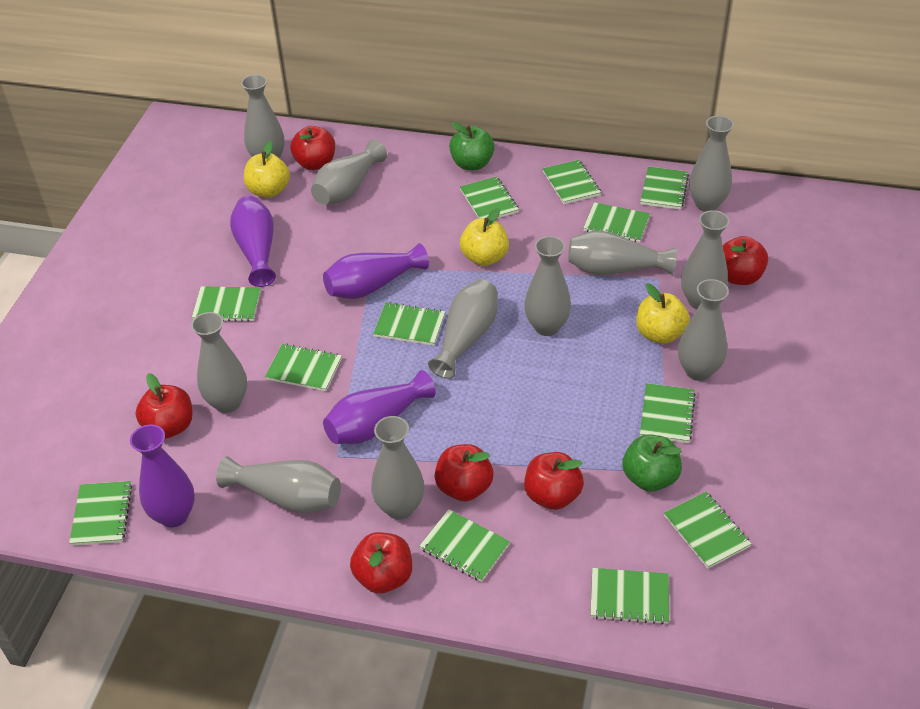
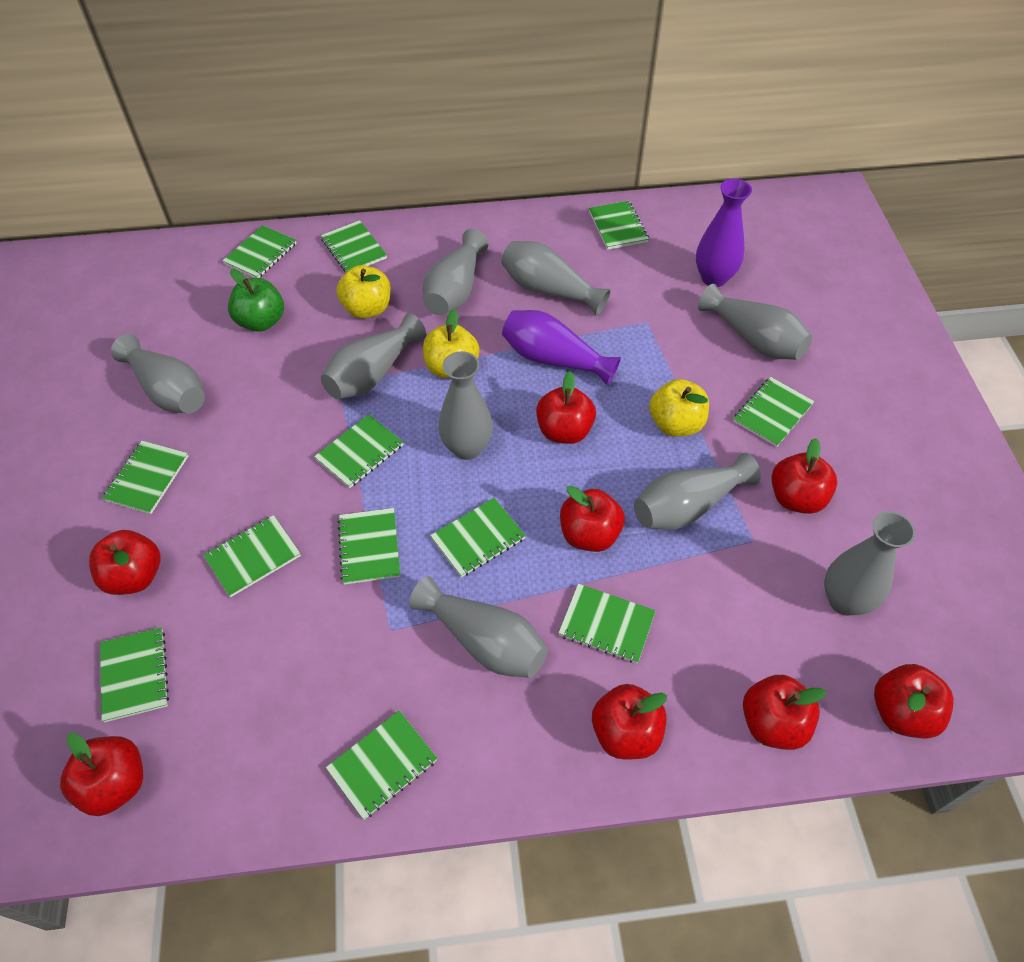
green apple: [449,122,495,170] [623,434,682,492] = 2 -> [228,269,284,332] = 1
grey vase: [191,312,247,413] [216,456,341,513] [241,75,284,158] [311,140,387,205] [371,416,424,520] [428,279,498,379] [524,236,571,336] [568,231,677,275] [678,279,729,381] [681,210,729,309] [689,116,734,212] = 11 -> [111,334,205,413] [321,313,426,399] [409,576,548,678] [423,229,488,315] [438,351,493,460] [501,241,611,316] [634,453,761,530] [698,284,812,360] [824,511,915,616] = 9
purple vase: [130,425,195,528] [230,196,276,287] [323,243,429,299] [323,370,436,444] = 4 -> [502,310,621,386] [696,179,752,287] = 2
red apple: [135,373,193,439] [290,126,335,170] [350,532,412,594] [435,444,494,501] [524,452,584,510] [723,236,768,285] = 6 -> [60,733,143,816] [89,530,161,595] [536,371,596,444] [560,486,625,552] [592,684,667,759] [743,675,827,750] [771,438,837,514] [874,664,954,738] = 8

